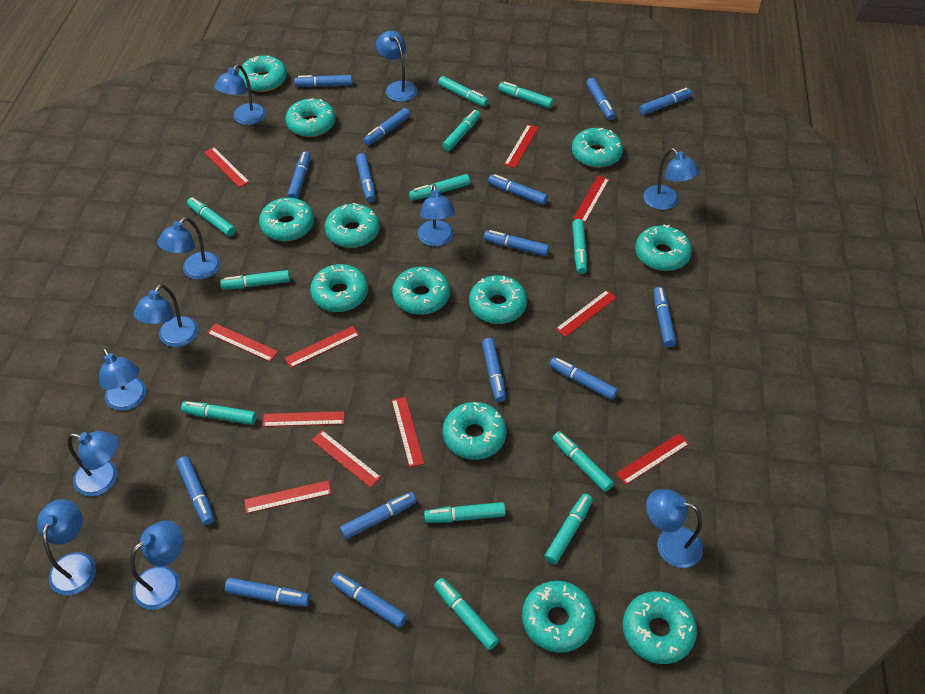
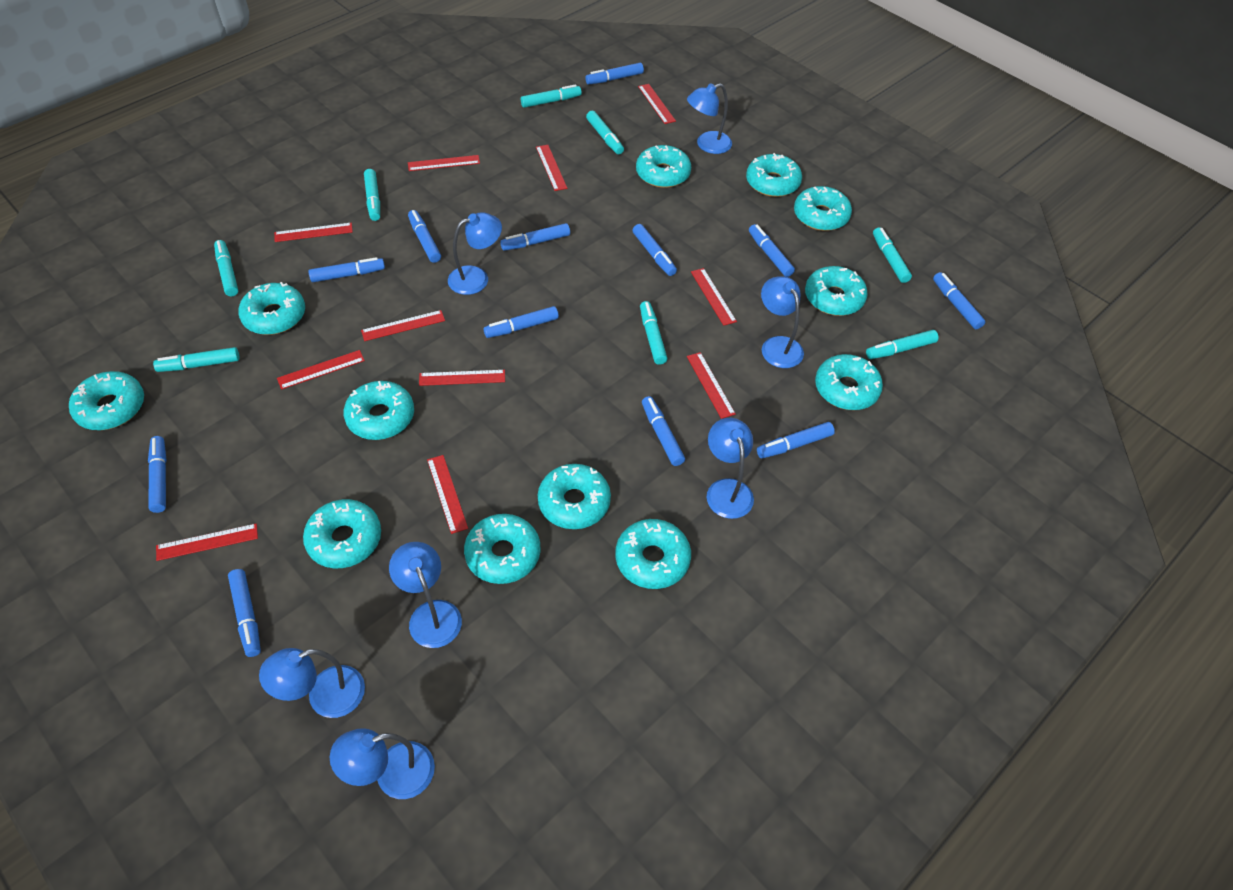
blue lamp: [37,499,96,595] [67,431,119,496] [99,348,146,411] [130,520,183,610] [133,284,198,347] [157,217,220,280] [214,64,266,125] [376,31,417,102] [418,184,455,246] [643,148,700,210] [646,489,703,568] = 11 -> [259,648,365,718] [330,728,435,799] [389,542,462,648] [448,212,502,295] [687,83,732,154] [707,418,754,519] [761,276,804,368] = 7
blue marker: [176,456,215,525] [225,578,310,607] [287,151,310,199] [294,75,353,87] [331,572,407,628] [340,492,417,539] [356,153,376,202] [363,108,410,145] [482,338,506,402] [484,230,549,256] [488,174,548,205] [549,357,618,400] [586,78,616,120] [639,88,692,115] [654,287,676,347] = 15 -> [148,436,167,513] [228,569,261,657] [308,257,385,282] [408,210,441,263] [484,306,559,338] [500,223,570,251] [585,63,644,85] [632,224,677,276] [642,396,685,466] [749,224,795,277] [757,422,835,458] [933,272,985,329] = 12
turquoise marker: [181,401,256,425] [187,197,236,237] [220,270,290,289] [409,174,470,201] [424,502,506,523] [434,578,499,650] [438,76,488,107] [442,110,481,151] [498,81,554,108] [544,494,593,564] [552,431,614,492] [572,219,587,274] = 12 -> [153,347,239,372] [214,240,238,296] [364,169,380,221] [521,84,582,108] [586,111,624,155] [640,301,667,365] [866,330,938,359] [873,227,912,283] = 8

